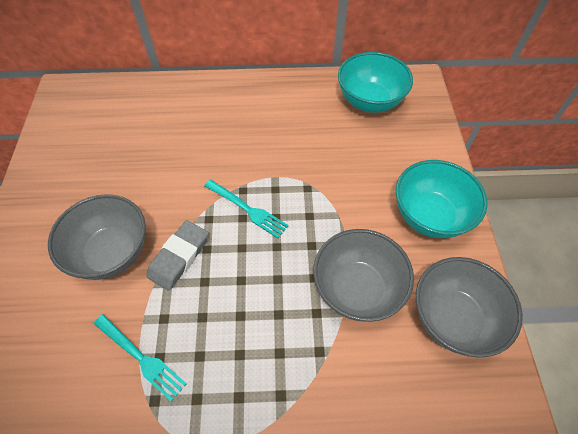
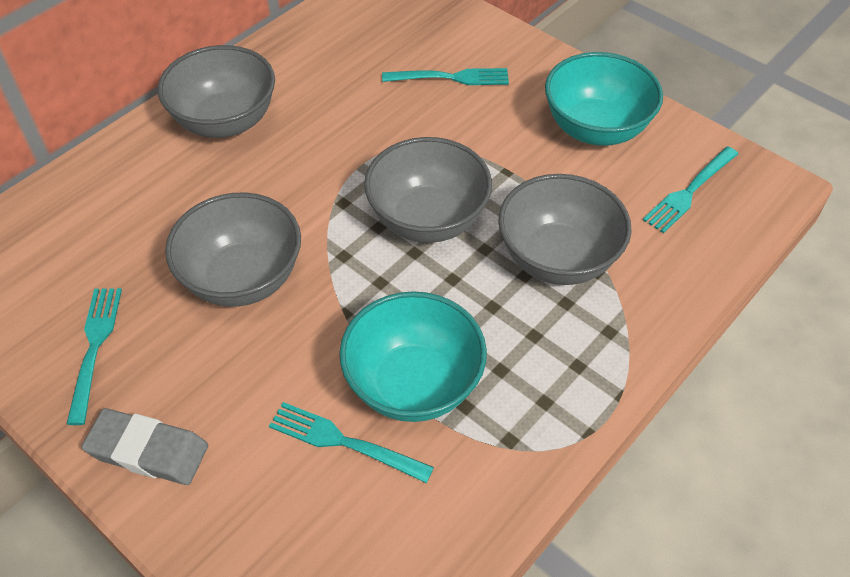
grey bowl: [48,194,146,280] [313,229,414,322] [416,257,523,358] = 3 -> [158,45,275,138] [165,192,301,307] [364,137,492,243] [498,174,631,285] = 4
turquoise fork: [93,314,187,402] [204,179,289,238] = 2 -> [67,288,122,425] [269,402,434,483] [382,68,509,85] [643,146,738,233] = 4

